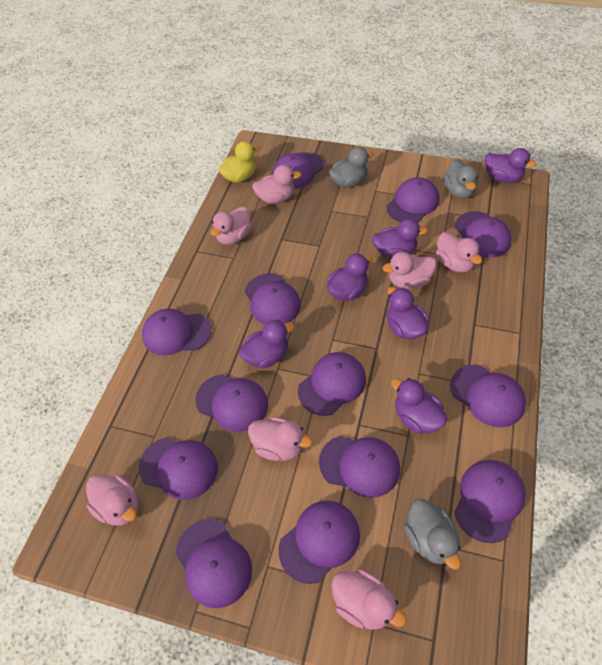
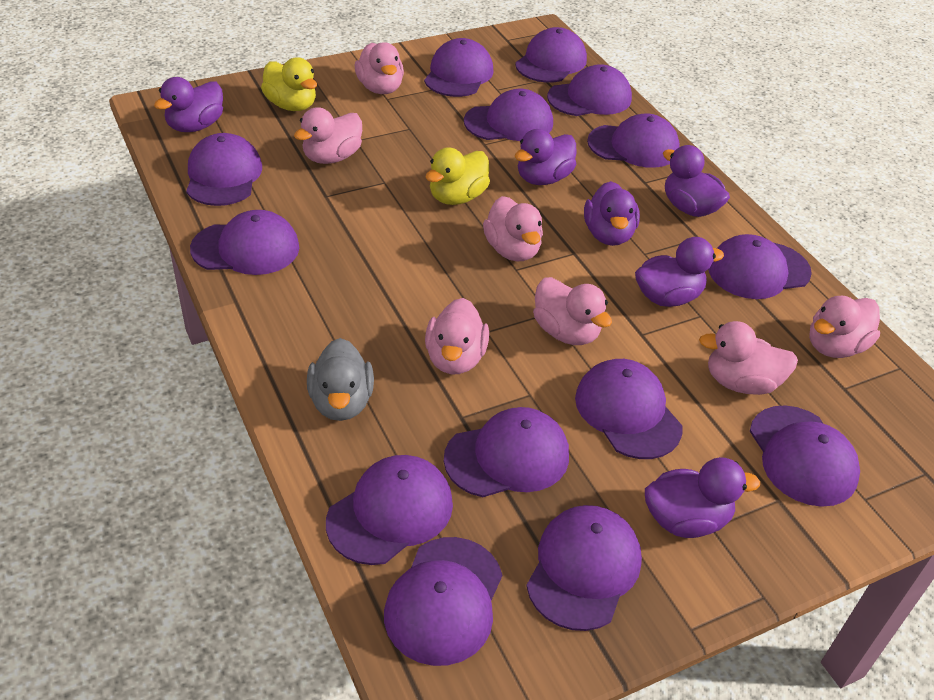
grey duck: [329,147,374,188] [404,499,461,570] [443,160,478,199] = 3 -> [307,338,374,421] = 1
purple cap: [139,438,218,500] [142,308,211,356] [176,519,252,608] [195,374,268,432] [245,273,301,325] [272,152,324,189] [279,501,360,584] [298,352,366,416] [319,436,400,498] [387,177,440,223] [450,365,526,427] [454,460,526,543] [455,211,512,258] = 13 -> [186,133,262,206] [190,210,299,275] [326,455,453,565] [384,537,502,666] [424,38,494,97] [444,407,569,497] [464,89,553,141] [515,27,587,83] [526,505,642,631] [547,64,632,116] [575,359,683,459] [587,113,680,168] [708,234,812,299] [750,405,860,507] = 14
yellow duck: [218,141,260,183] = 1 -> [261,57,317,111] [425,147,490,205] = 2

